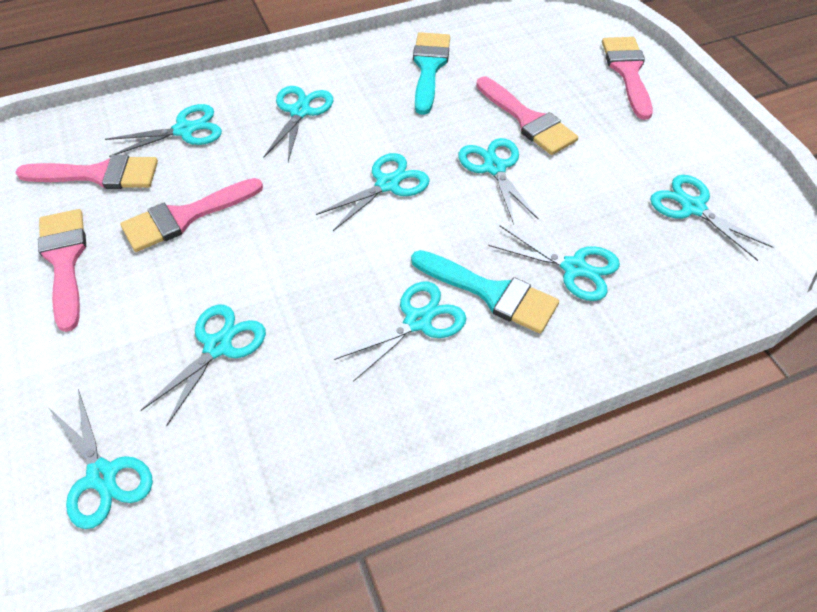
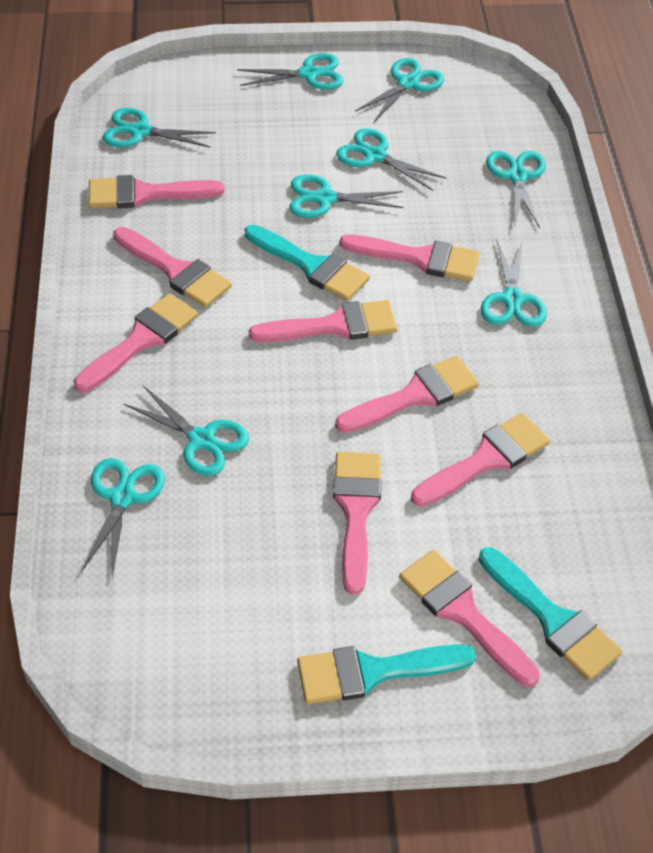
pink brush: [15,155,158,189] [38,209,86,332] [120,178,263,252] [476,77,578,155] [602,37,653,120] = 5 -> [74,293,198,392] [89,175,224,208] [113,227,232,308] [249,300,397,342] [333,452,381,595] [335,356,479,433] [339,234,480,281] [399,550,540,687] [411,413,550,507] = 9
turquoise brush: [411,250,559,333] [413,32,450,115] = 2 -> [245,225,370,301] [297,644,476,704] [479,547,622,681] = 3

